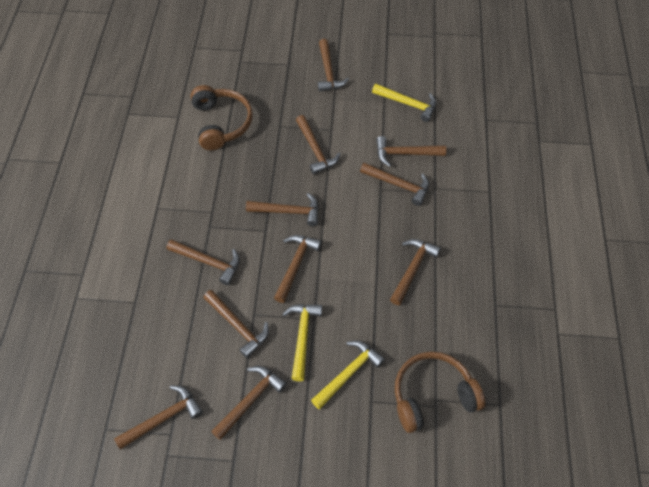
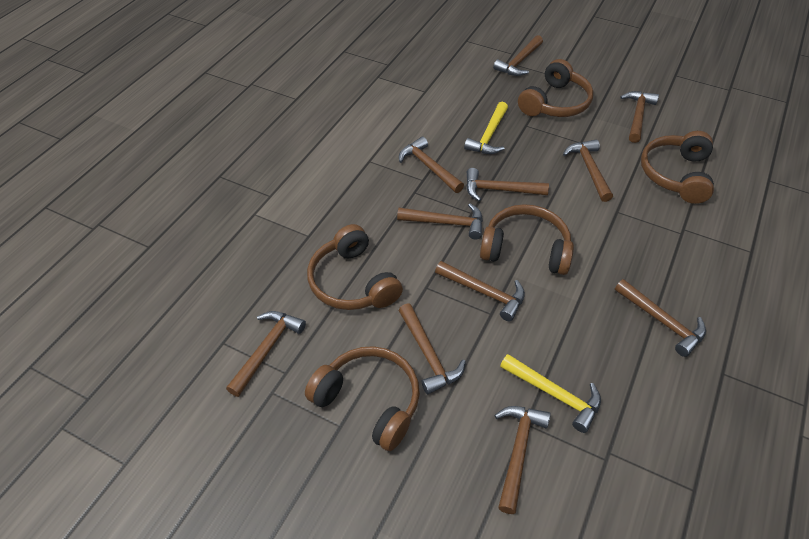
brown headphones: [190,85,253,150] [395,351,485,433] = 2 -> [305,346,420,451] [307,224,403,310] [480,204,574,275] [518,59,593,117] [641,131,714,204] = 5
yellow hammer: [282,304,322,381] [311,340,385,409] [372,84,437,122] = 3 -> [464,102,508,154] [500,354,601,433] = 2

